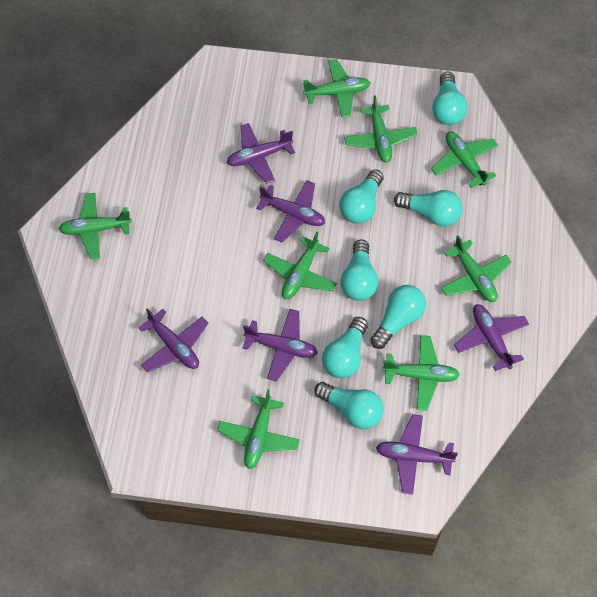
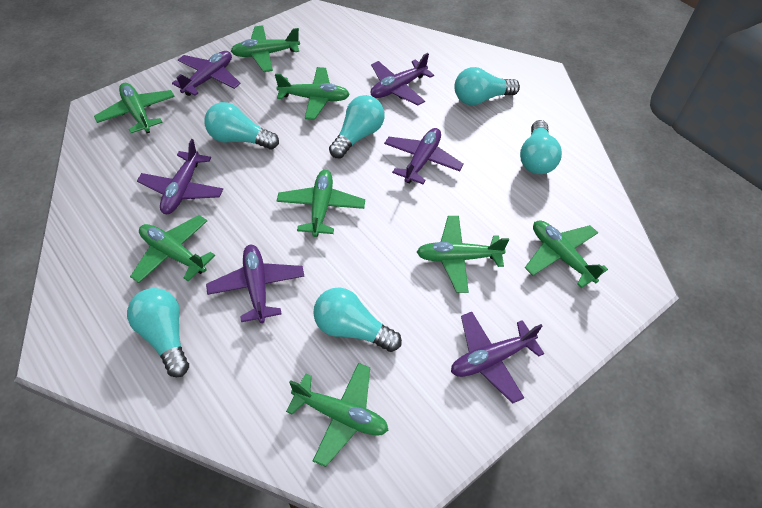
turquoise light bulb: [314,382,384,429] [322,317,368,378] [339,169,384,224] [341,239,378,301] [370,285,426,349] [394,190,463,227] [432,71,467,125] = 7 -> [127,288,189,377] [204,102,279,150] [313,287,402,352] [329,95,384,159] [454,67,520,105] [520,120,562,174] = 6

